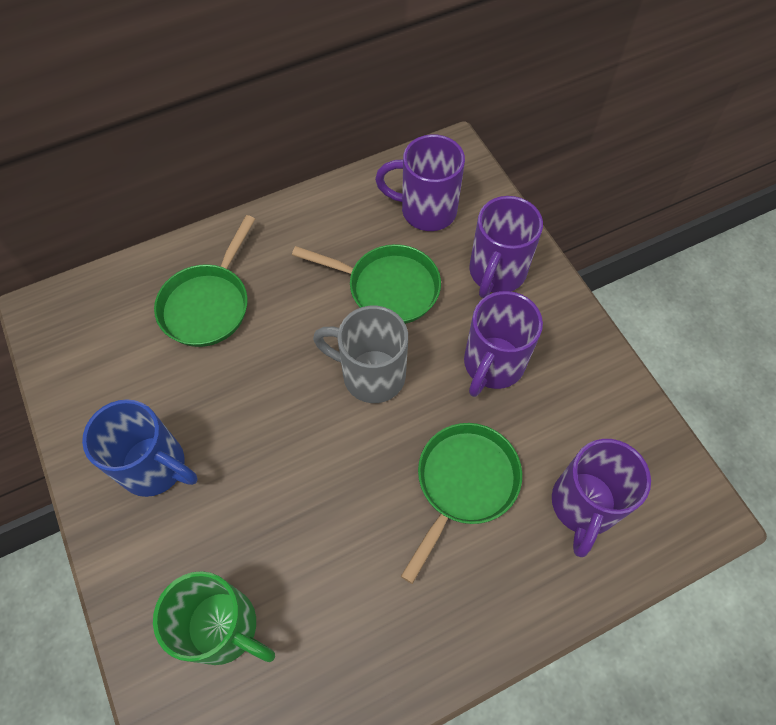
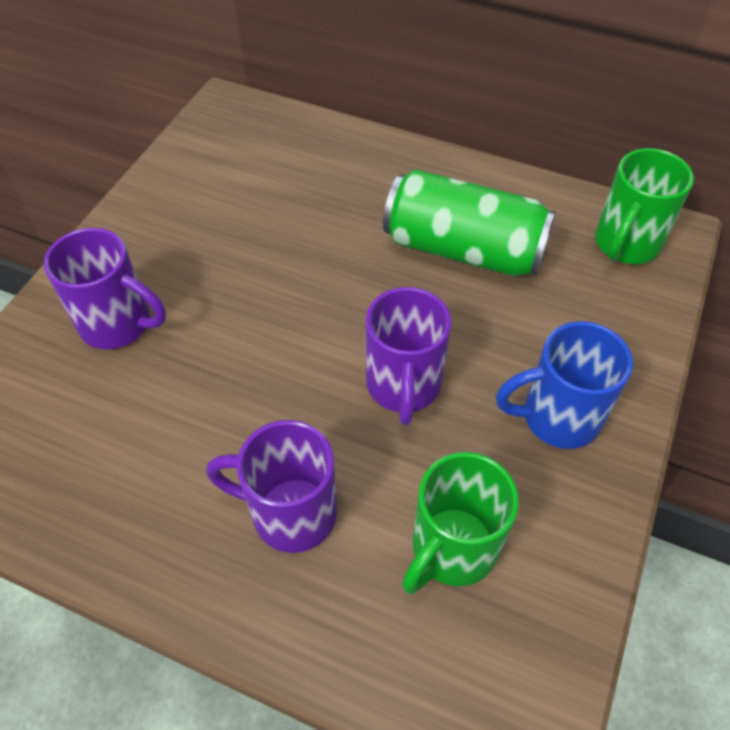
green can: none = 0 -> [383,170,556,276] = 1
green mug: [153,571,275,665] = 1 -> [402,452,519,594] [595,148,694,264] = 2
green pan: [154,215,255,347] [292,244,441,324] [401,423,522,584] = 3 -> none = 0
grey mug: [313,306,408,403] = 1 -> none = 0
purple mug: [375,134,465,231] [464,291,543,397] [469,196,543,298] [552,439,651,557] = 4 -> [44,228,166,349] [206,420,337,553] [366,287,451,425] = 3

